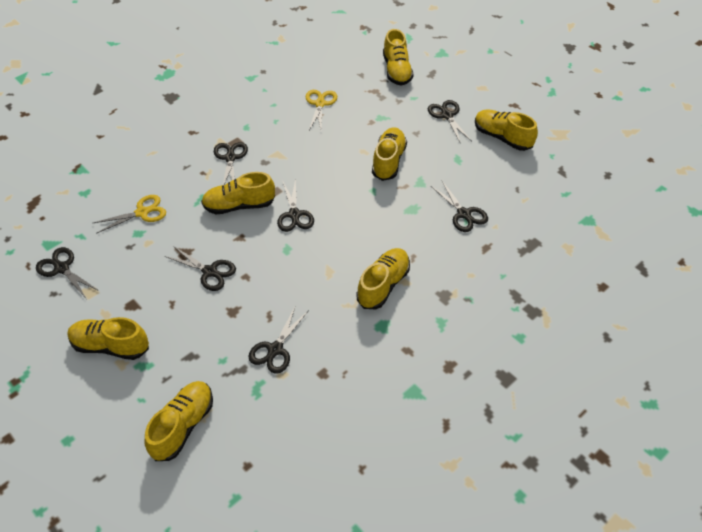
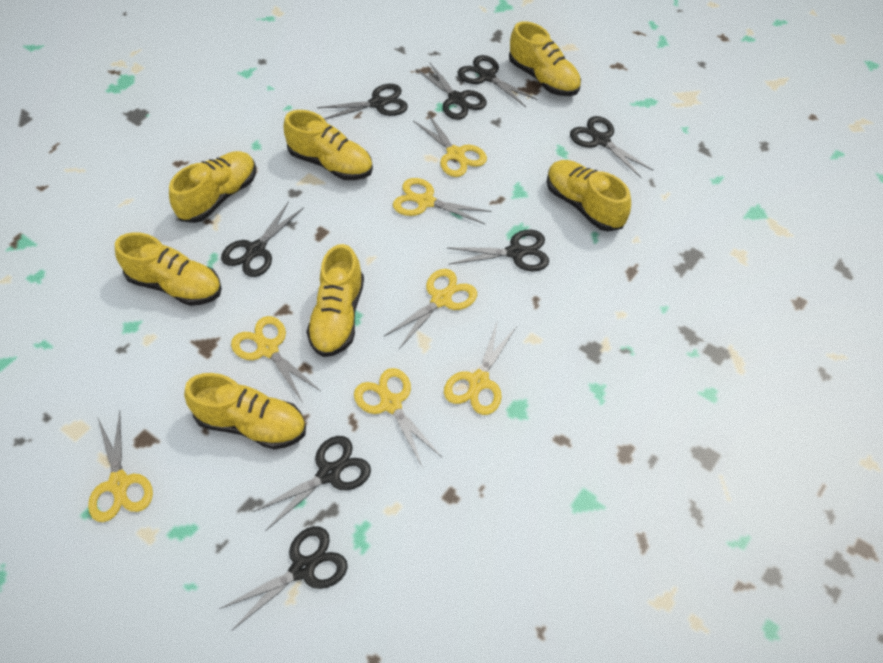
black scissors: [36,247,99,298] [165,246,236,291] [214,142,248,185] [248,305,309,374] [277,178,314,232] [428,100,471,144] [431,181,488,232] = 7 -> [219,526,348,631] [221,201,304,277] [253,436,371,531] [317,84,408,119] [416,62,487,120] [447,230,549,271] [457,55,537,107] [570,116,654,178] = 8
yellow scissors: [94,195,166,234] [305,90,337,130] = 2 -> [88,411,153,522] [231,316,321,403] [354,368,442,468] [384,269,477,349] [393,178,491,225] [414,114,487,177] [444,322,517,415] = 7

